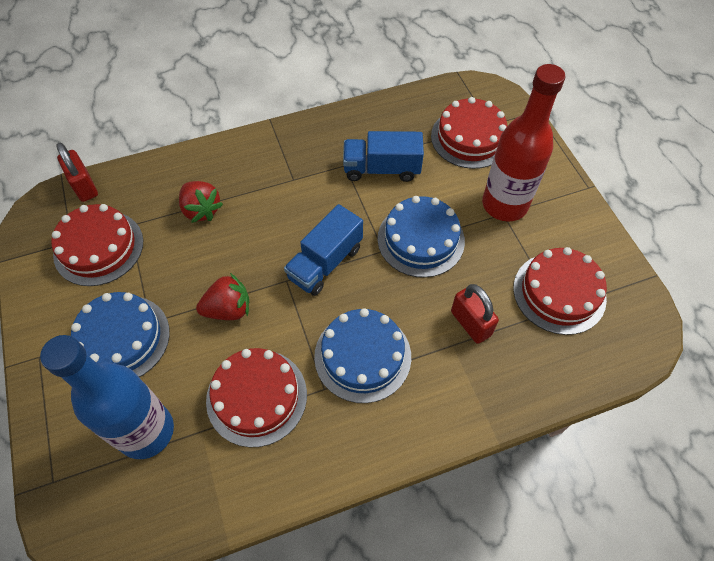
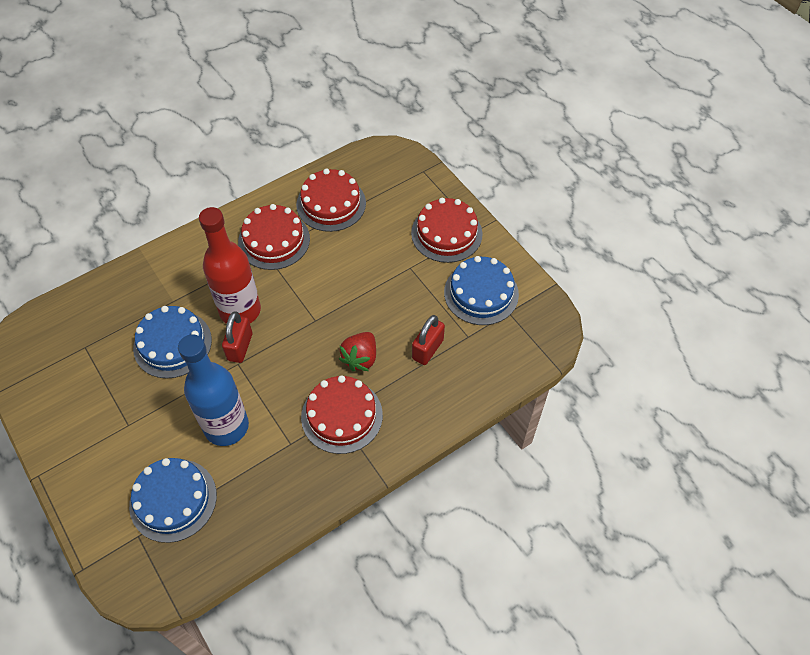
blue truck: [284,204,363,296] [343,131,424,182] = 2 -> none = 0
red strawberry: [179,181,223,223] [196,273,249,320] = 2 -> [339,332,376,372] = 1

